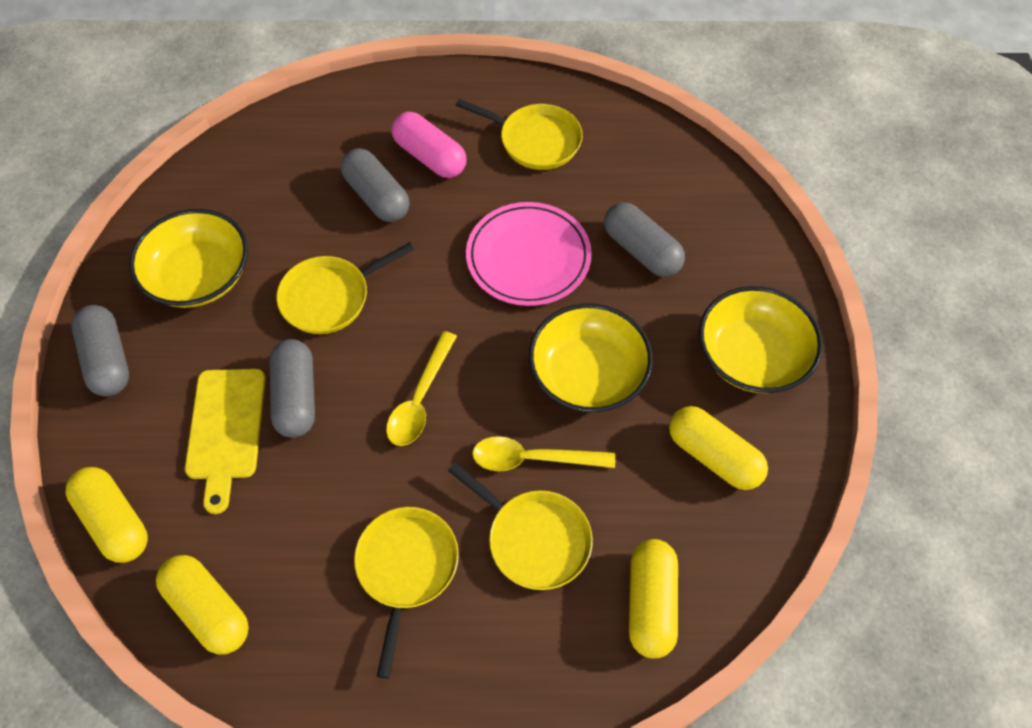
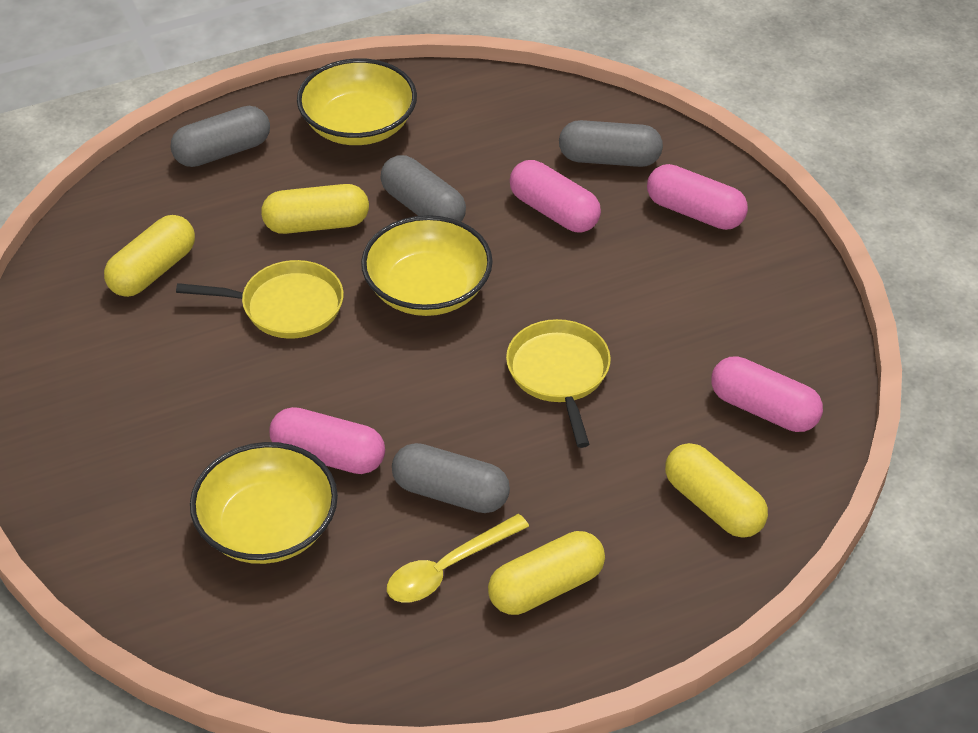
pink capsule: [392,112,466,178] = 1 -> [269,407,385,474] [510,160,601,232] [647,164,748,230] [711,356,823,432] = 4
pink plate: [466,202,592,306] = 1 -> none = 0
yellow cutting board: [185,369,266,514] = 1 -> none = 0
yellow pan: [276,242,415,334] [354,507,459,679] [448,462,593,590] [456,99,583,170] = 4 -> [176,260,344,339] [506,319,611,448] = 2
yellow spoon: [386,331,457,446] [472,436,615,471] = 2 -> [387,514,529,603] = 1

